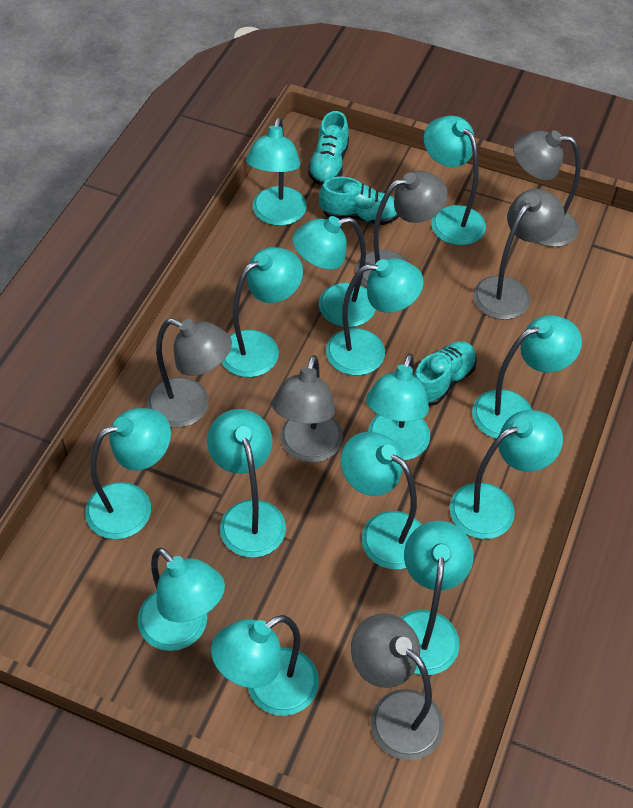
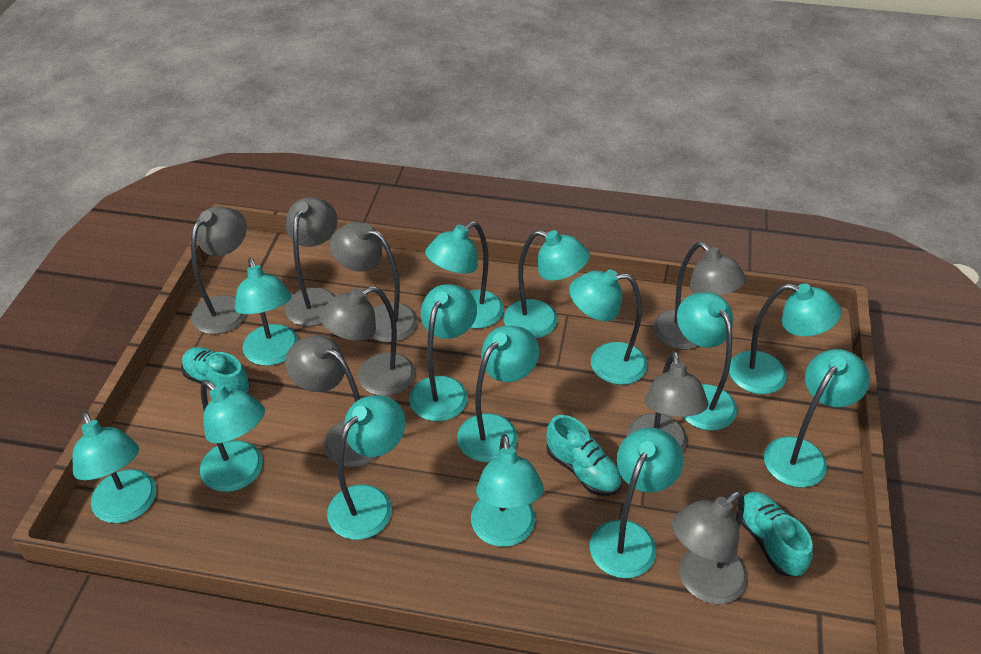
grey lamp: [147,318,232,428] [272,355,343,463] [351,613,444,760] [356,171,448,287] [473,189,565,320] [513,131,581,247] = 6 -> [191,206,247,334] [285,197,337,326] [285,335,378,467] [319,286,415,396] [330,222,418,342] [627,351,709,453] [653,242,746,349] [672,491,748,604] = 8

